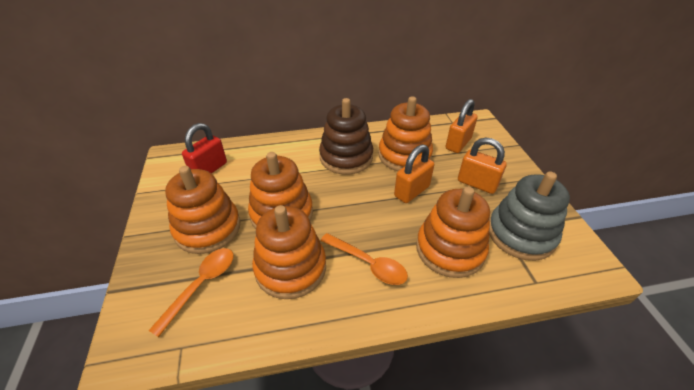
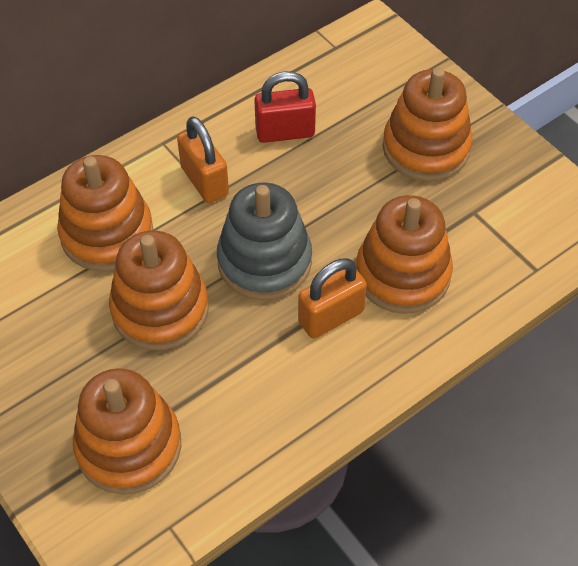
brown stacking toy: [319,98,373,174] = 1 -> none = 0
orange padlock: [394,144,434,203] [445,99,478,153] [458,138,507,194] = 3 -> [177,116,229,203] [298,258,367,339] = 2
orange spoon: [148,248,234,337] [320,233,408,285] = 2 -> none = 0

